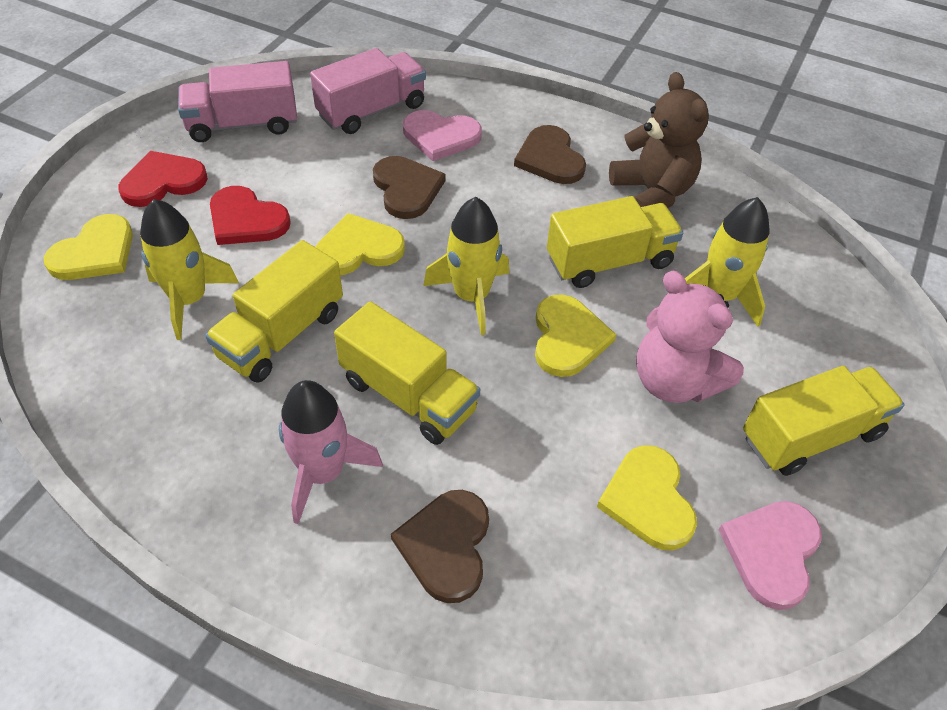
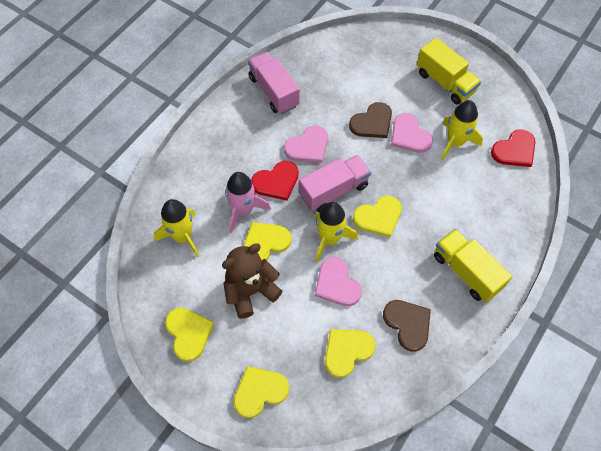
brown heart: [373,156,446,219] [391,490,489,603] [514,125,586,184] = 3 -> [349,102,392,138] [383,300,431,352] = 2
pink heart: [403,110,482,161] [719,501,822,610] = 2 -> [284,126,328,163] [315,257,362,306] [391,113,433,153] = 3
pink teddy bear: [636,271,744,403] = 1 -> none = 0
yellow heart: [44,214,133,280] [316,213,405,275] [535,294,616,377] [597,445,697,550] = 4 -> [165,308,214,362] [233,366,289,418] [243,222,291,260] [325,329,376,378] [353,196,402,237] = 5
yellow truck: [205,240,343,383] [334,301,480,445] [547,196,683,288] [743,366,905,476] = 4 -> [417,38,481,104] [434,229,512,303] = 2

